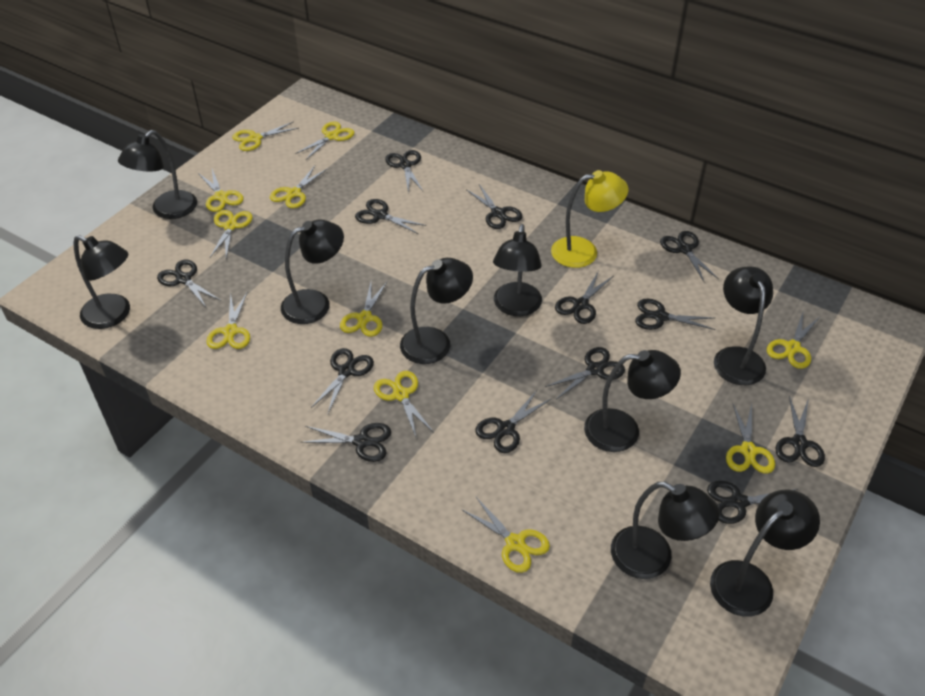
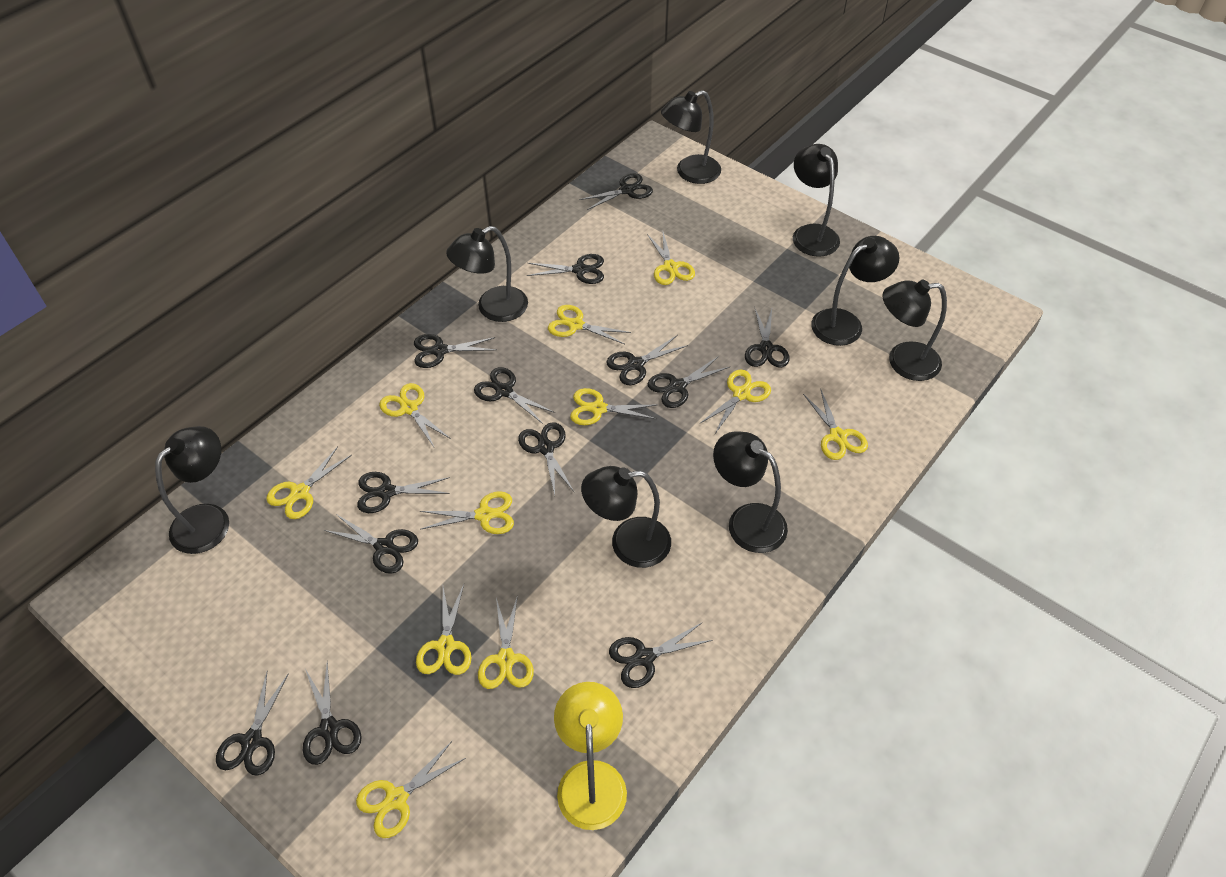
black lamp: [74,235,130,329] [118,130,197,219] [281,220,344,324] [400,258,473,364] [493,224,542,316] [584,350,681,452] [611,482,719,579] [710,490,820,617] [714,267,773,385] = 9 -> [155,426,229,554] [446,226,528,322] [581,466,671,568] [661,90,721,184] [713,432,788,553] [793,144,840,257] [811,236,900,346] [882,279,947,381] = 8

